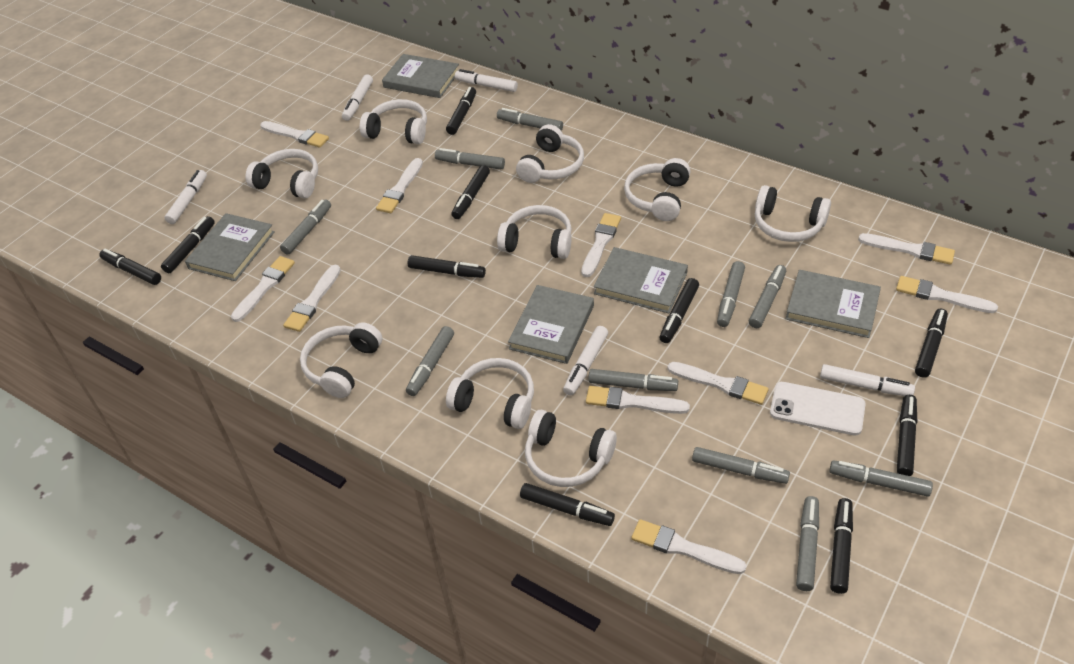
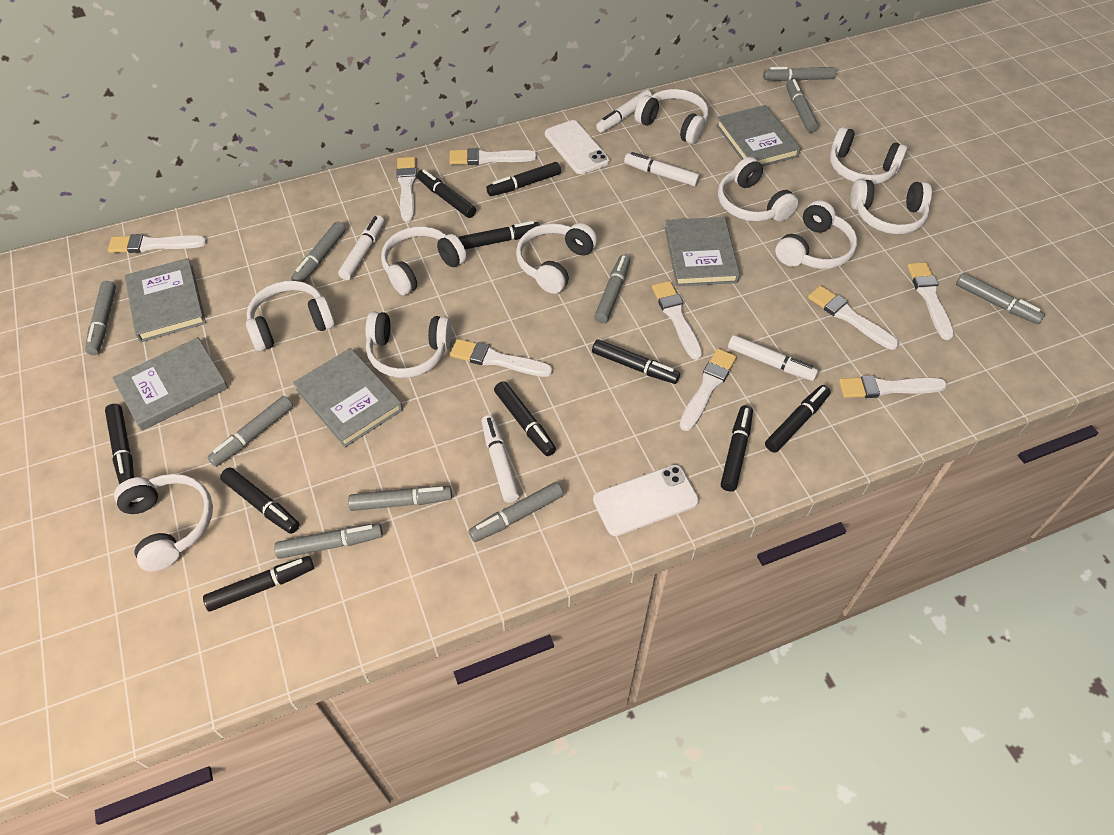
white brush: [231,256,295,322] [260,121,329,148] [283,265,341,332] [376,158,423,213] [581,213,621,277] [586,386,690,414] [631,519,746,574] [668,362,768,405] [858,233,955,265] [896,276,998,313] = 10 -> [108,234,207,253] [396,157,417,222] [449,148,537,165] [450,339,553,377] [652,281,703,360] [680,349,737,431] [808,285,899,350] [839,375,947,398] [907,262,954,340] = 9
white headphones: [245,149,318,199] [300,322,382,398] [360,99,427,144] [446,358,534,429] [497,205,572,259] [516,124,584,183] [525,410,617,487] [624,158,691,221] [755,185,831,242] = 9 -> [114,474,213,571] [246,281,335,351] [365,312,452,378] [381,226,467,295] [516,223,597,294] [635,89,709,144] [718,157,799,222] [775,200,857,269] [830,127,908,184] [850,179,932,234] = 10
white phone: [770,382,866,436] = 1 -> [545,120,610,174] [593,464,699,536] = 2

